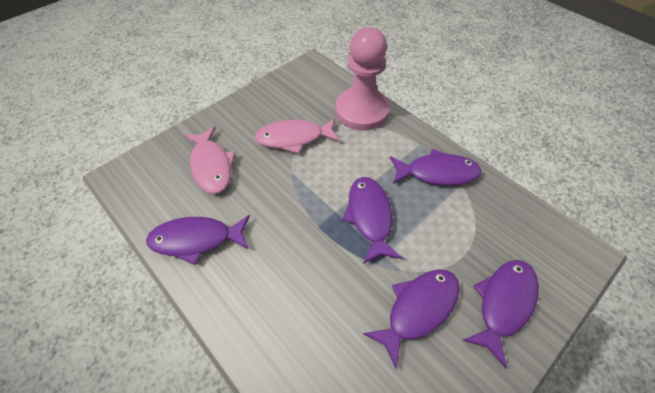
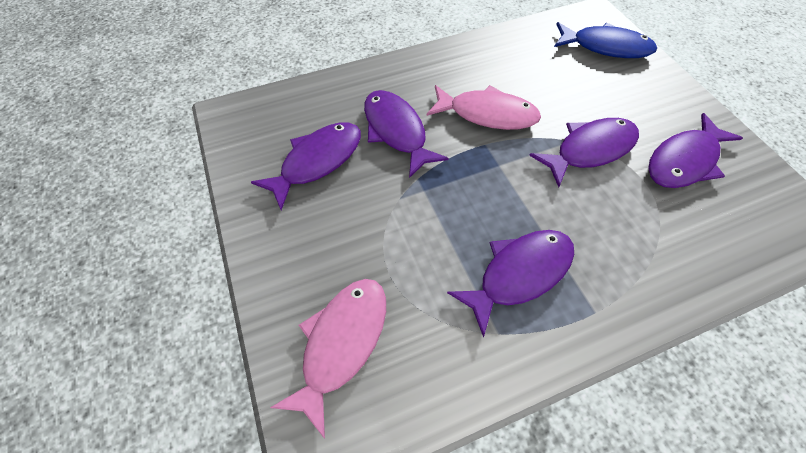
blue fish: none = 0 -> [554,22,657,58] = 1
pink pawn: [335,27,389,130] = 1 -> none = 0

